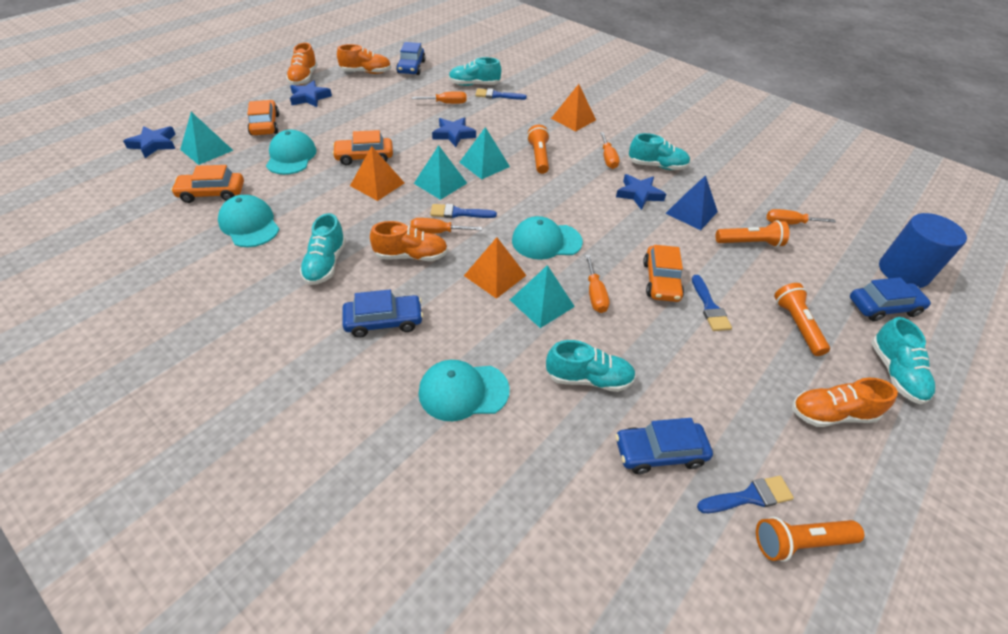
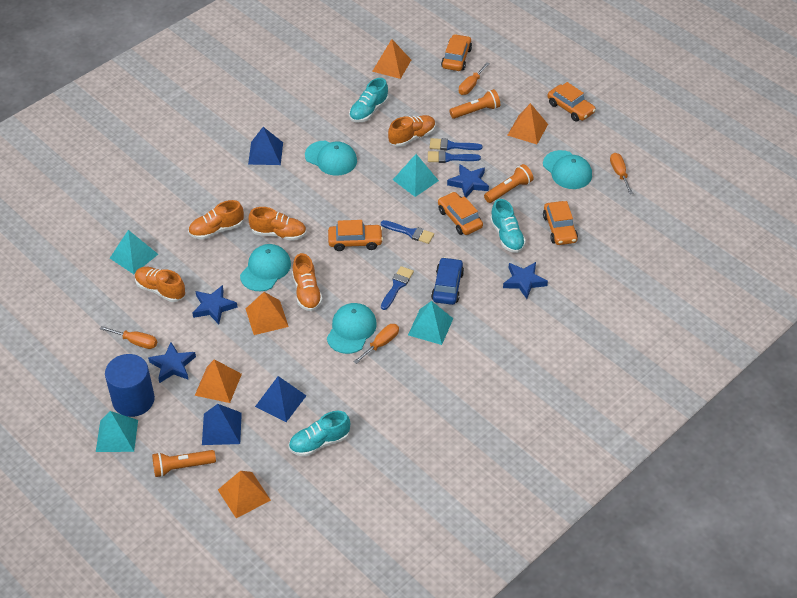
blue car: [342,290,423,338] [396,42,426,75] [615,418,713,474] [850,277,931,321] = 4 -> [431,257,464,305] = 1
blue pyramid: [665,175,718,230] = 1 -> [202,404,242,445] [248,127,283,165] [255,376,306,422] = 3
orange car: [171,165,244,203] [247,100,279,136] [332,130,393,165] [643,245,684,302] = 4 -> [328,220,383,251] [438,192,483,235] [441,34,472,71] [543,201,578,245] [547,82,596,121] = 5
orange flashlight: [527,125,550,174] [716,220,789,247] [756,516,864,562] [774,283,830,356] = 4 -> [152,450,216,477] [449,89,500,119] [484,164,534,203] = 3
orange pyramid: [350,146,404,201] [464,237,527,299] [551,84,596,131] = 3 -> [195,359,242,403] [218,471,271,518] [246,292,289,335] [372,39,411,79] [507,103,548,144] = 5
orange screwdriver: [410,218,482,234] [412,91,467,104] [585,255,609,313] [600,132,620,169] [767,209,836,224] = 5 -> [100,326,157,349] [353,324,399,364] [459,63,490,95] [610,153,633,194] = 4
orange shoe: [286,42,318,86] [337,44,391,74] [370,221,448,261] [792,378,898,427] = 4 -> [135,267,185,302] [188,200,244,240] [249,207,306,241] [292,253,323,311] [388,115,436,147] = 5
turquoise shoe: [300,213,346,285] [449,57,501,86] [546,340,636,392] [629,133,690,170] [871,317,935,405] = 5 -> [289,411,350,457] [349,78,388,122] [490,199,526,253] = 3

